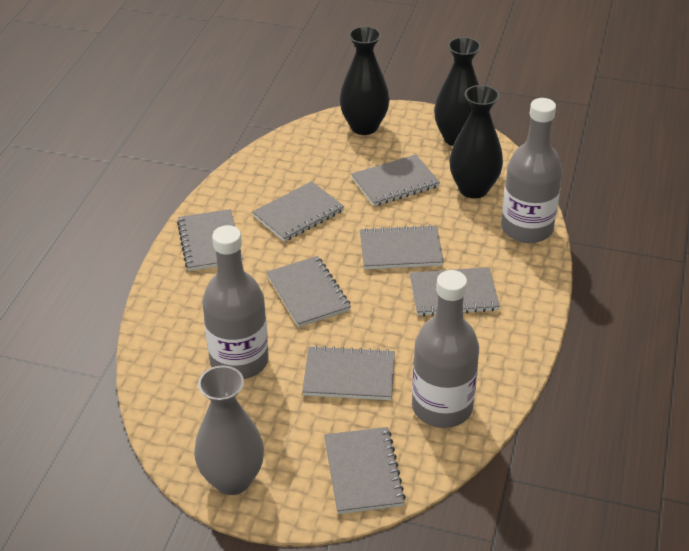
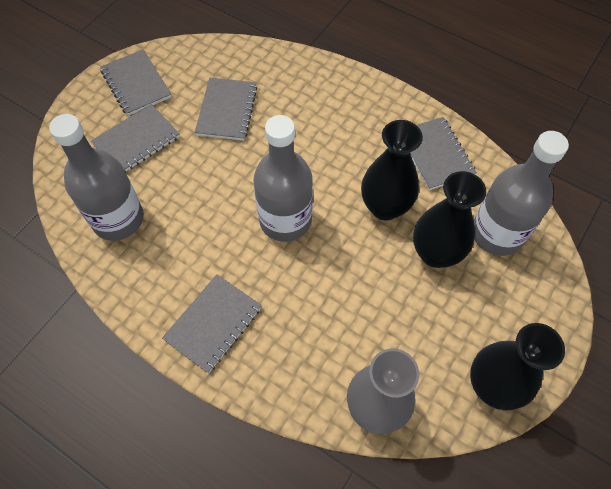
grey notebook: [177,209,243,271] [252,181,344,242] [266,256,351,327] [302,345,395,400] [324,427,406,514] [351,154,440,206] [360,225,444,269] [409,267,500,316] = 8 -> [91,104,180,173] [100,49,171,116] [162,274,262,373] [195,78,258,141] [410,117,477,190] = 5

